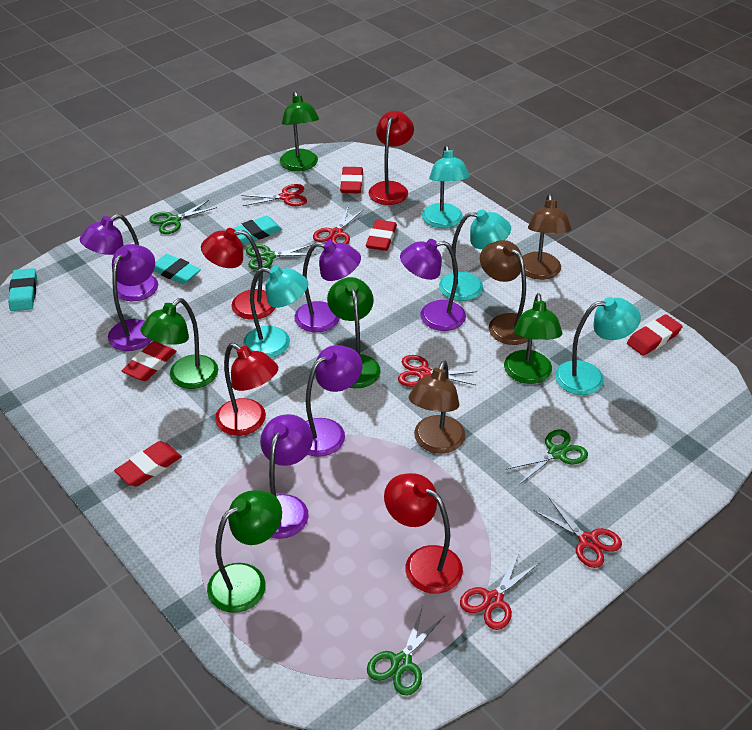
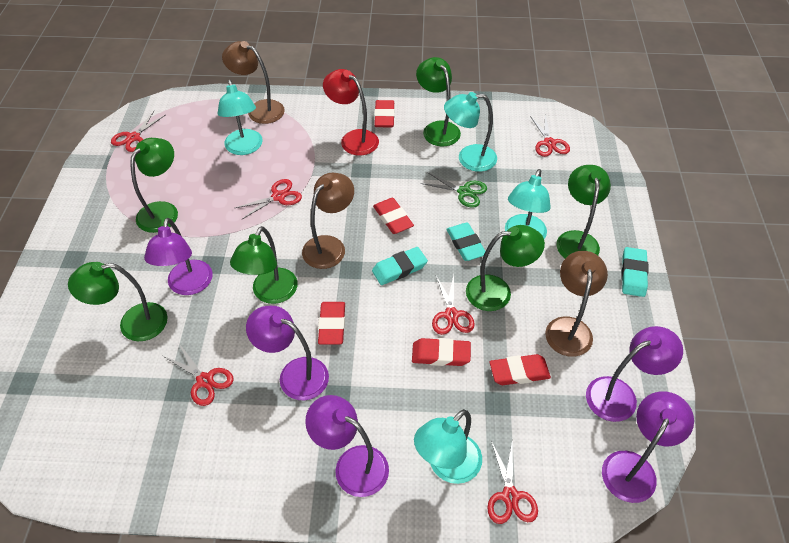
green lamp: [141,298,218,389] [207,490,282,613] [280,91,319,171] [327,277,381,388] [504,293,562,384] = 5 -> [68,262,168,341] [130,138,178,233] [230,226,298,304] [416,57,461,147] [466,225,545,311] [556,165,611,258] = 6
green scissors: [149,200,217,234] [246,244,316,270] [367,606,444,695] [507,429,588,485] = 4 -> [420,172,487,208] = 1
purple lamp: [80,214,158,301] [108,244,155,351] [260,414,313,539] [294,240,361,332] [306,345,362,457] [400,239,466,331] = 6 -> [144,218,213,295] [246,306,329,400] [305,395,389,497] [586,326,683,422] [602,391,694,503] = 5
red lamp: [201,228,275,320] [215,343,278,436] [368,111,414,205] [384,473,463,594] = 4 -> [323,69,379,156] = 1
red scissors: [241,184,307,206] [313,206,364,245] [398,355,478,387] [460,552,539,630] [534,498,622,568] = 5 -> [111,111,165,152] [163,344,234,406] [235,179,302,220] [432,275,475,335] [487,438,538,524] [530,115,570,157] = 6

